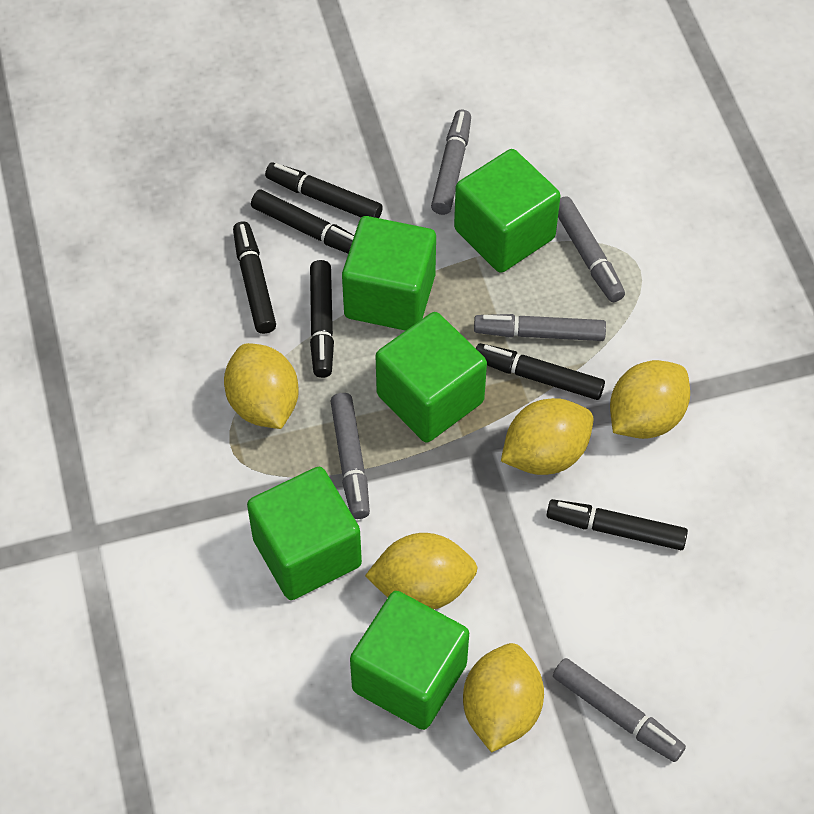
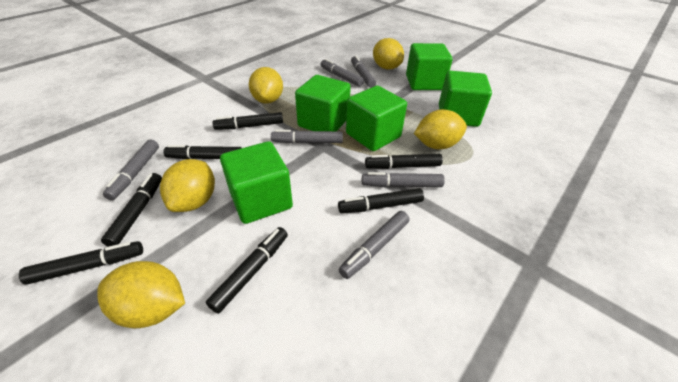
black marker: [233,221,276,334] [251,189,354,254] [265,162,383,218] [310,260,334,378] [476,343,605,400] [547,499,688,550] = 6 -> [19,241,143,284] [101,173,162,246] [164,145,242,159] [206,227,288,314] [212,112,283,130] [338,188,424,213] [365,154,443,169] = 7
grey marker: [330,393,370,519] [431,110,471,215] [474,314,606,341] [553,658,686,762] [558,196,625,302] = 5 -> [103,140,159,200] [271,130,343,143] [321,59,364,87] [338,211,410,279] [351,55,376,88] [362,172,445,187] = 6

